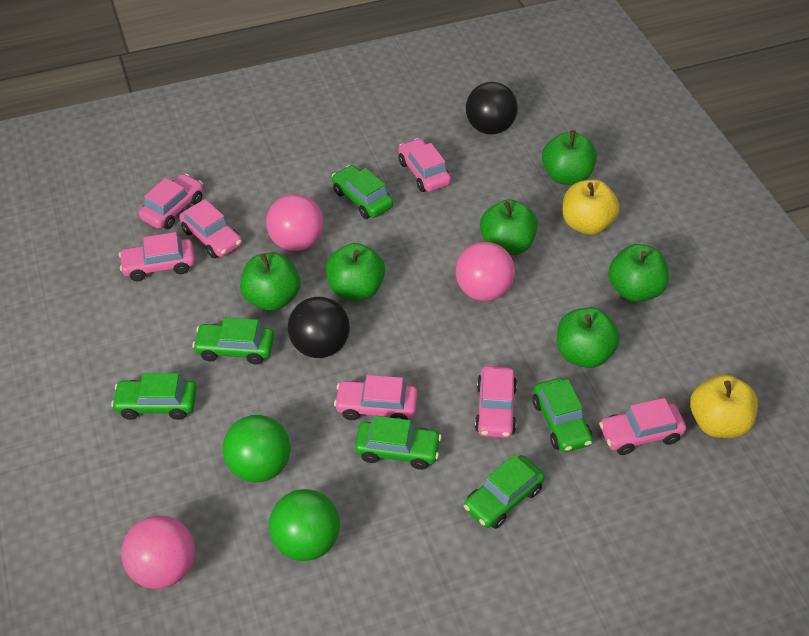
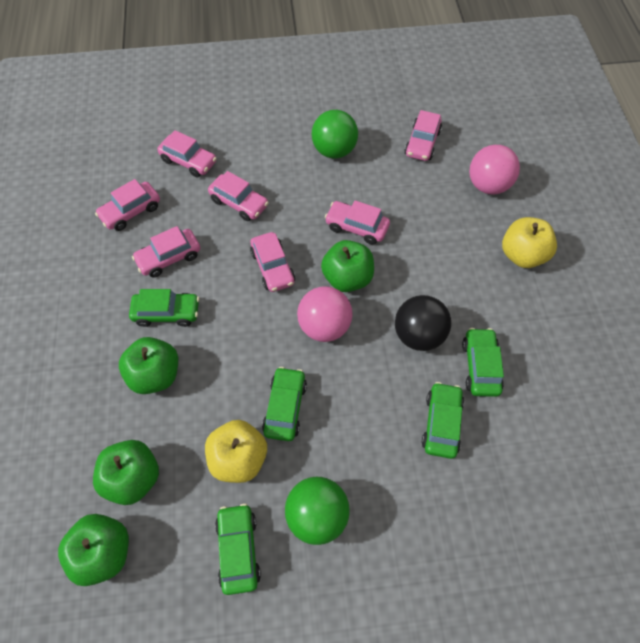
black ball: [288,297,350,358] [466,82,518,135] = 2 -> [395,295,451,351] = 1
green apple: [240,253,300,311] [325,243,385,301] [480,199,538,255] [542,130,597,185] [557,307,620,368] [608,244,669,302] = 6 -> [58,514,129,586] [93,440,159,505] [119,337,178,394] [321,240,374,292] = 4
green car: [111,373,197,420] [192,318,274,365] [332,165,393,219] [355,416,442,470] [464,455,545,529] [533,378,593,452] = 6 -> [129,289,199,327] [215,503,261,595] [262,367,307,441] [422,382,464,459] [462,328,504,397] = 5
pink ball: [121,515,195,589] [266,194,323,251] [456,242,515,301] = 3 -> [297,286,353,342] [469,145,520,195] = 2

